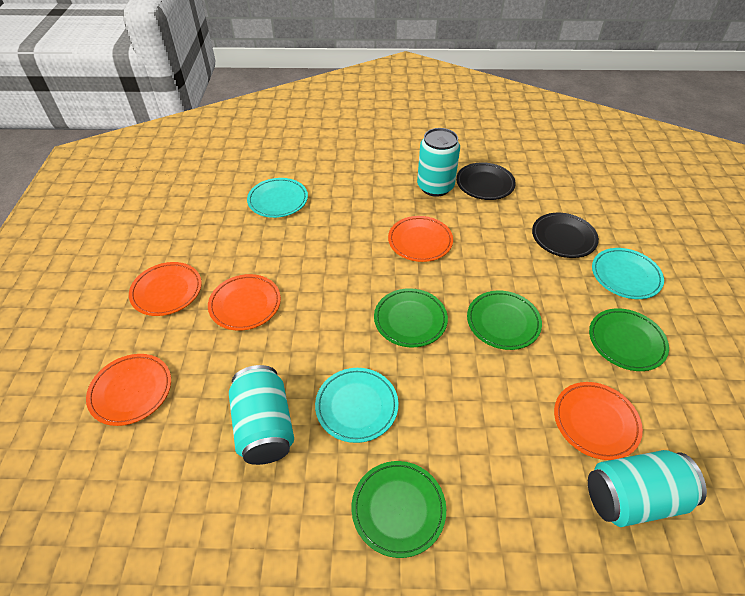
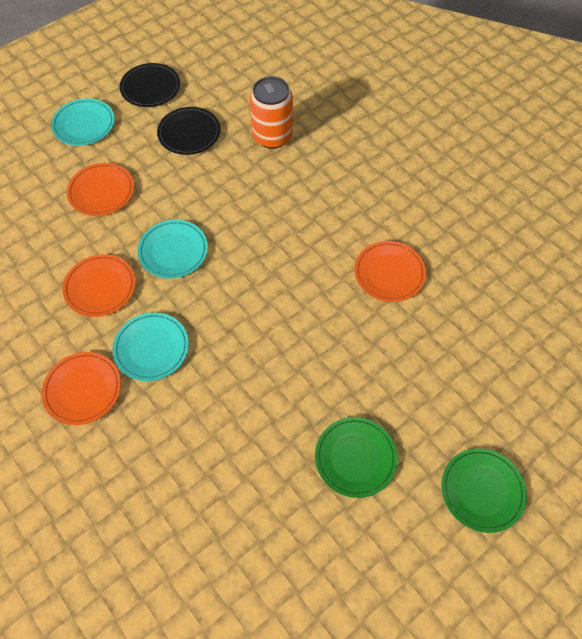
green plate: [352,461,446,558] [374,288,448,347] [467,291,542,350] [589,308,669,371] = 4 -> [315,417,397,498] [441,448,527,533] = 2
orange can: none = 0 -> [250,76,293,149] = 1
orange plate: [86,354,171,426] [129,262,202,316] [208,274,281,331] [388,216,453,262] [554,382,643,460] = 5 -> [42,352,121,425] [63,254,136,317] [67,163,134,216] [355,241,426,302] = 4
turquoise can: [229,365,294,465] [417,128,460,197] [588,450,707,527] = 3 -> none = 0

